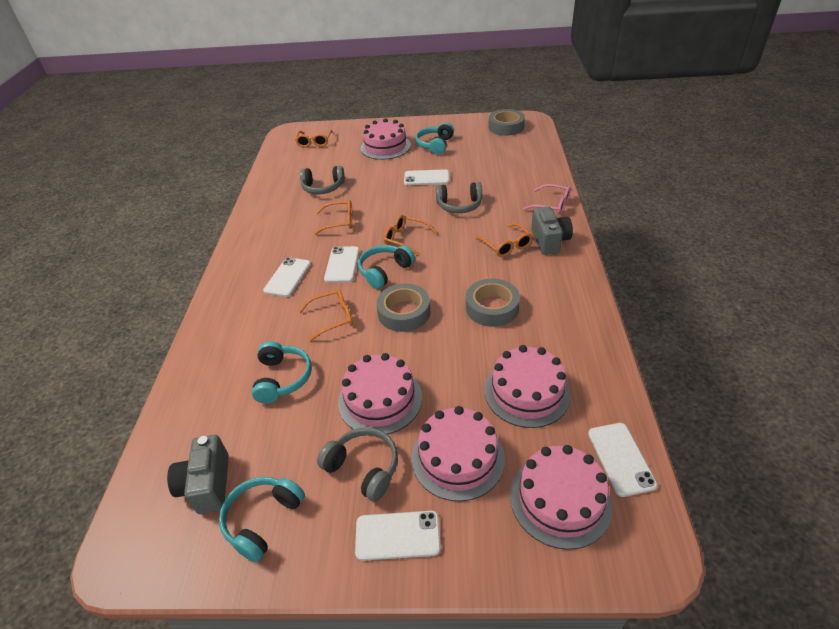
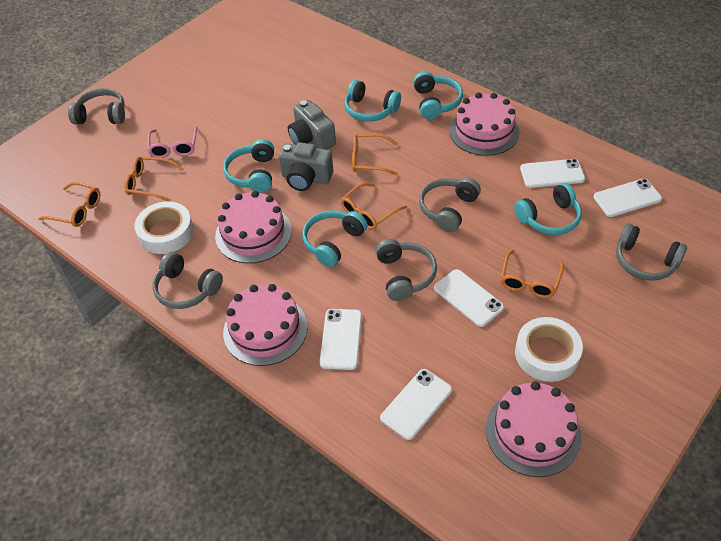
grey headphones: [300,166,345,194] [317,428,398,502] [436,182,482,213] = 3 -> [68,88,125,124] [153,252,223,309] [375,239,437,301] [419,178,481,232] [616,224,687,281] = 5
grey tape: [376,284,431,332] [466,279,520,327] [488,109,525,136] = 3 -> none = 0
pink cake: [338,353,422,434] [361,119,411,160] [412,406,505,502] [485,345,571,428] [510,445,613,550] = 5 -> [215,191,292,263] [223,284,308,366] [449,92,520,156] [486,381,581,477] = 4
turquoise headphones: [219,477,305,562] [252,341,312,403] [358,245,415,289] [415,122,454,155] = 4 -> [223,139,274,193] [302,210,368,267] [344,80,401,122] [413,71,463,120] [514,183,582,235] = 5
white tape: none = 0 -> [135,201,194,254] [515,317,583,382] = 2

